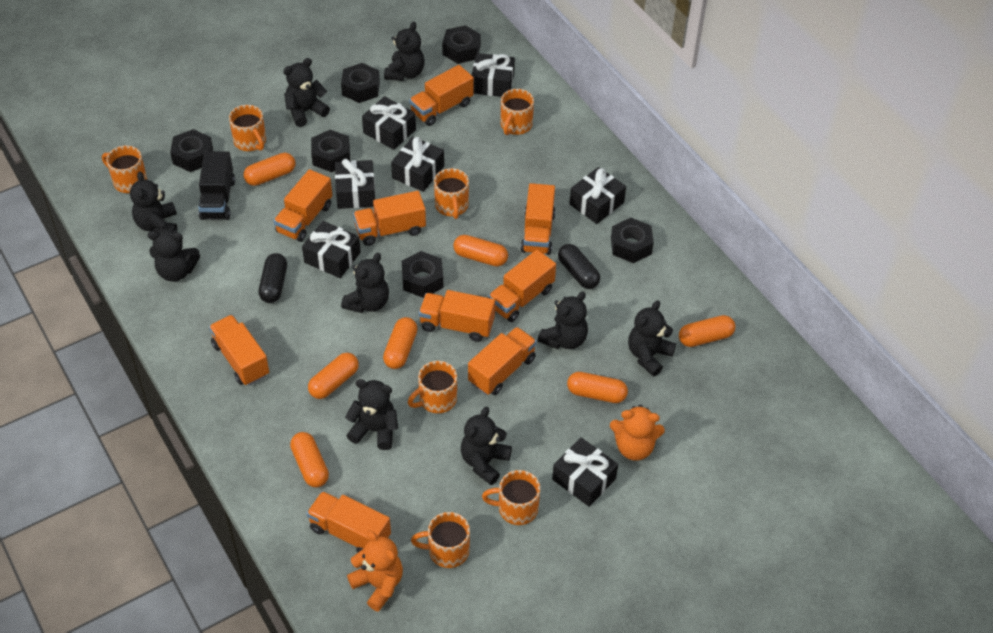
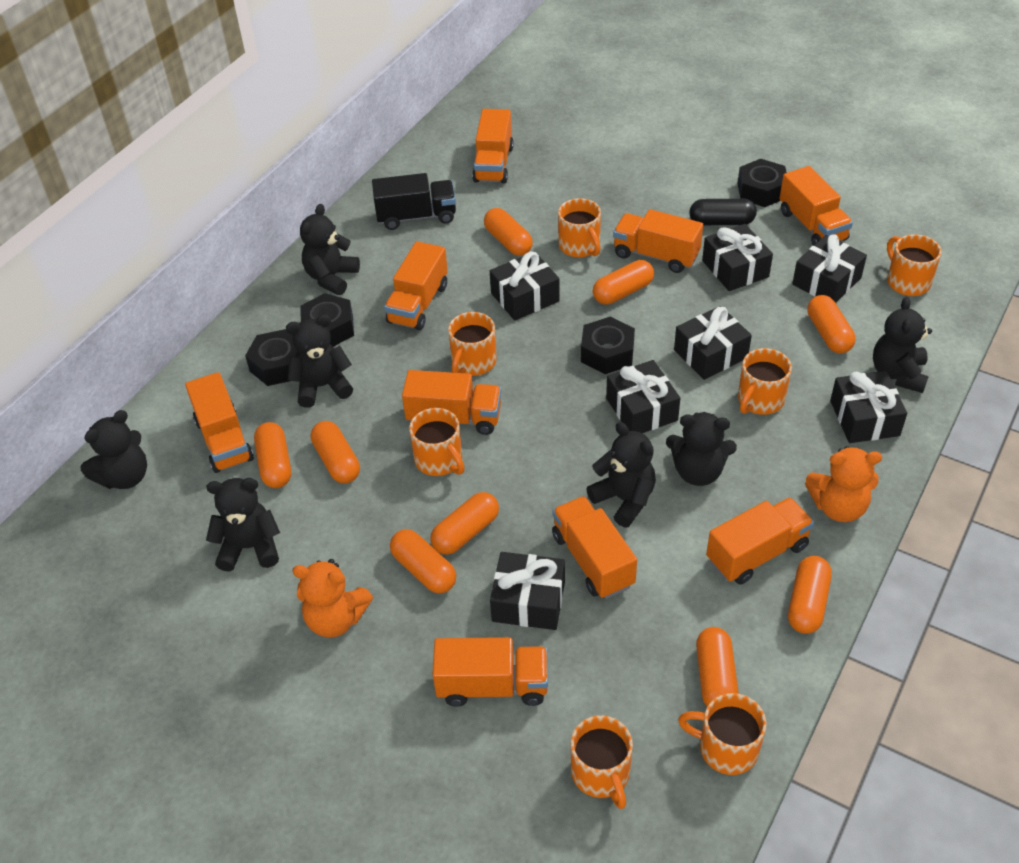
black capsule: [259,253,287,303] [558,244,600,289] = 2 -> [689,199,757,225] = 1
black nut: [170,129,213,172] [311,130,350,172] [341,63,380,103] [402,251,443,298] [442,25,481,64] [611,218,654,263] = 6 -> [245,329,297,386] [300,293,354,347] [581,317,635,374] [738,159,787,207] = 4
black teddy bear: [130,172,177,233] [148,229,200,282] [283,58,330,127] [341,253,389,313] [345,379,398,450] [384,22,424,81] [461,407,512,485] [538,291,588,349] [628,300,676,377] = 9 -> [81,410,147,489] [206,478,280,572] [286,314,353,408] [300,204,360,295] [586,422,656,527] [666,412,737,486] [873,297,932,393] = 7
orange capsule: [244,153,295,186] [290,432,329,487] [308,353,359,399] [383,317,418,369] [453,235,508,266] [567,372,628,403] [679,315,735,347] = 7 -> [254,422,291,488] [311,421,360,483] [390,529,456,593] [430,492,499,555] [484,208,533,256] [593,260,654,305] [696,627,739,706] [788,556,832,634] [807,295,856,353] = 9

